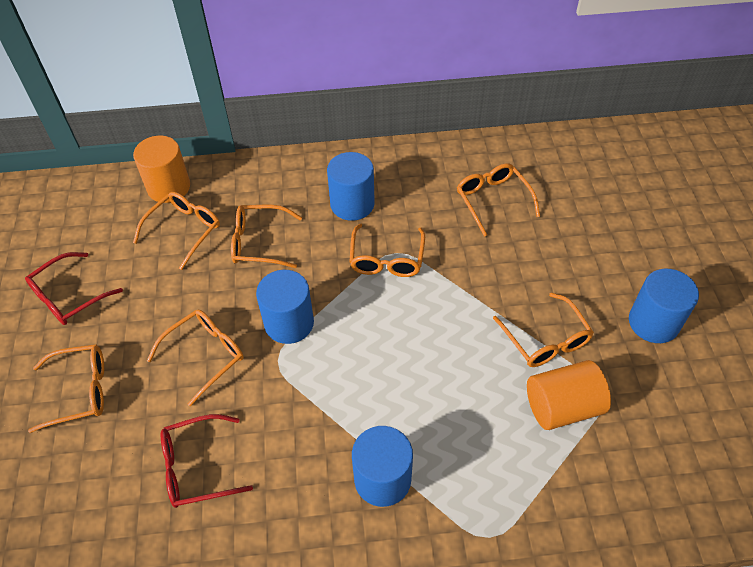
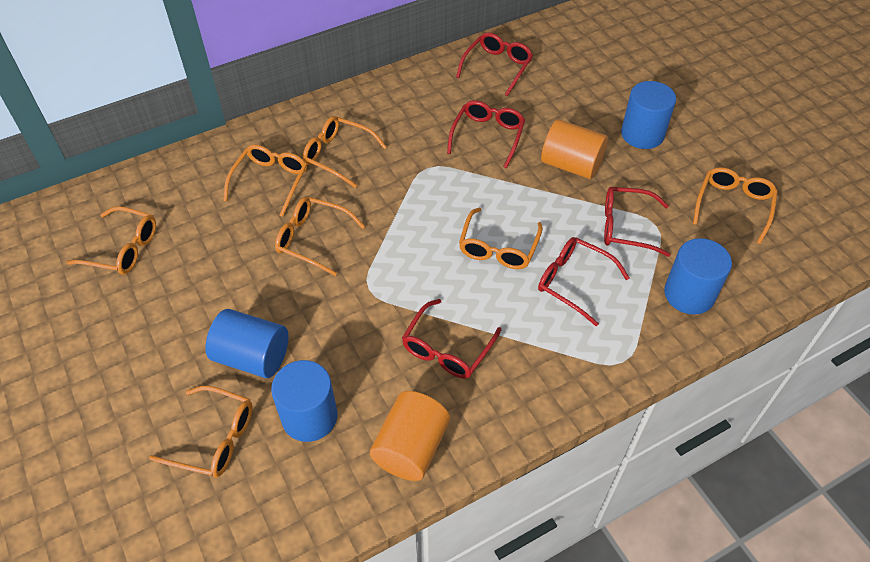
red glasses: [25,252,123,325] [161,414,253,508] = 2 -> [402,299,501,378] [447,100,525,168] [456,32,533,96] [538,237,630,326] [604,187,670,257] = 5

